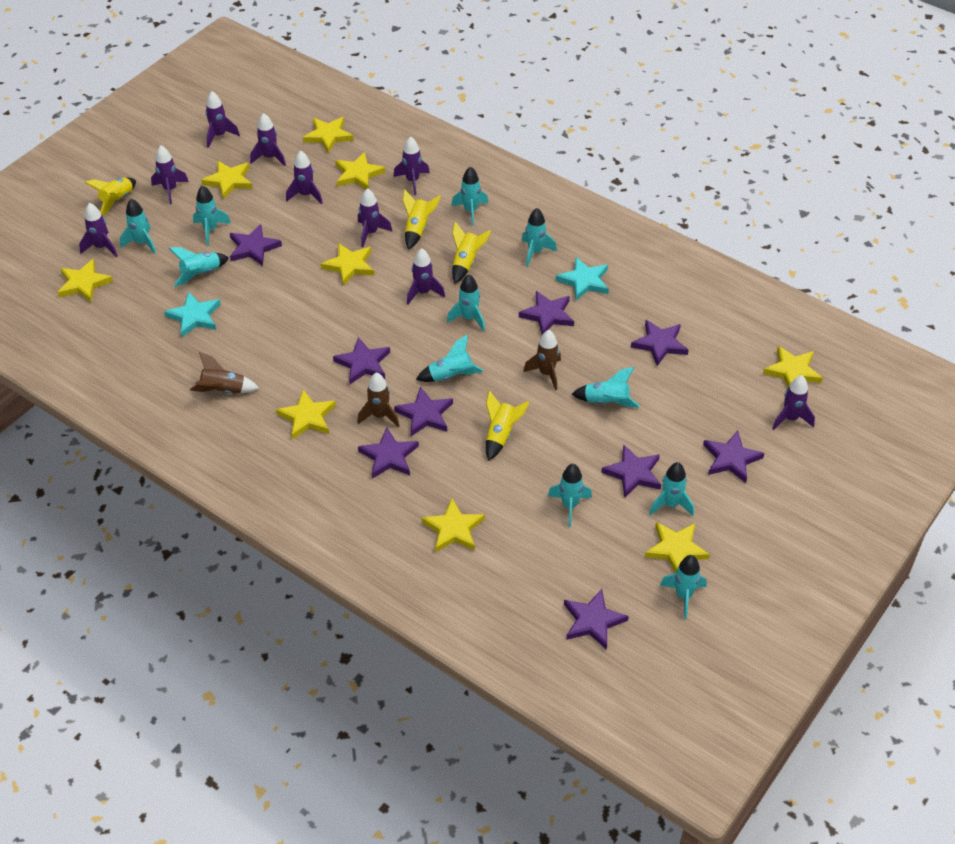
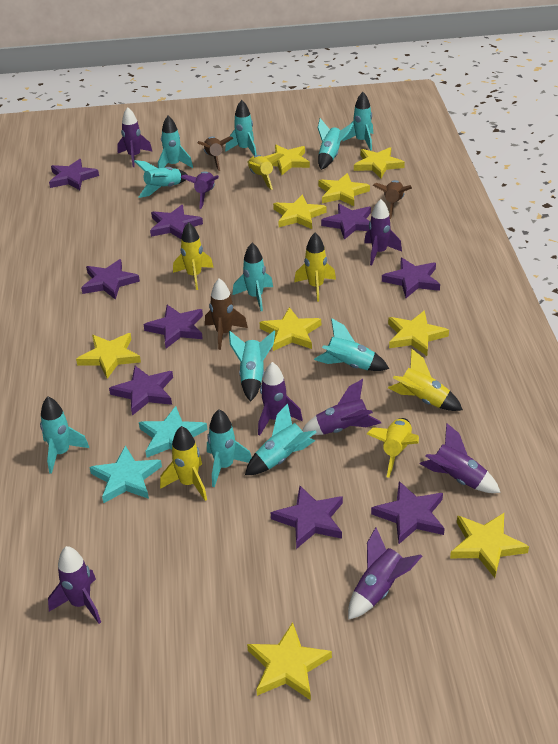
purple rocket: [79,203,118,257] [151,146,189,204] [206,91,240,148] [250,113,286,166] [286,150,323,204] [358,188,392,247] [393,136,430,195] [407,248,445,304] [772,375,815,430] = 9 -> [48,546,101,624] [117,107,153,167] [180,171,219,209] [258,362,303,436] [302,379,381,435] [348,527,422,620] [364,199,402,265] [420,423,501,493] = 8
yellow rocket: [85,177,136,216] [402,189,441,250] [452,222,491,284] [486,390,529,461] = 4 -> [160,426,207,501] [173,222,214,290] [247,153,284,190] [294,233,336,302] [367,418,419,478] [388,348,463,411] = 6

